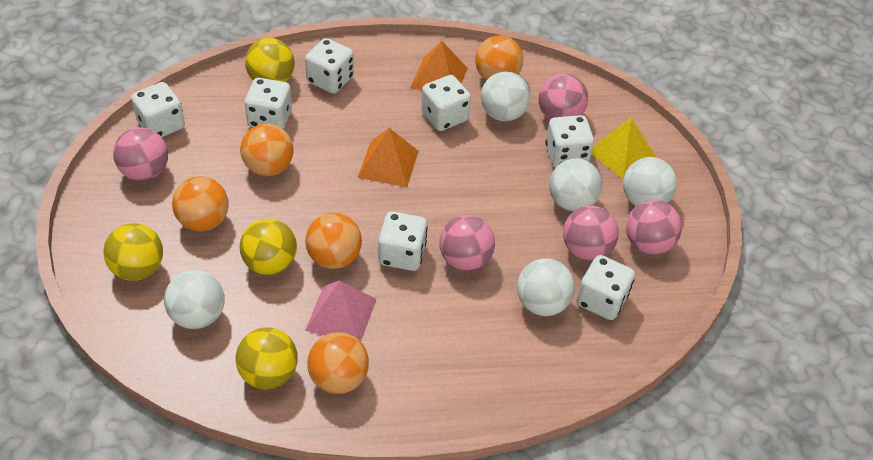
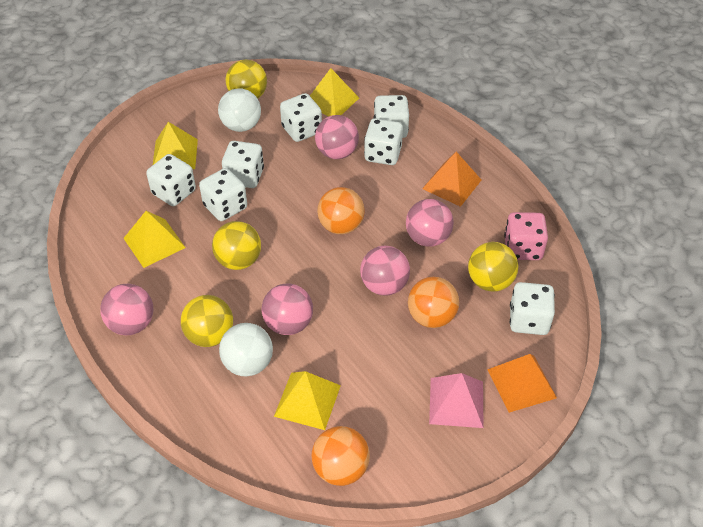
orange ball: [172,176,229,232] [240,124,294,176] [305,213,362,269] [307,332,369,394] [475,36,523,81] = 5 -> [312,426,370,486] [317,187,365,234] [408,277,459,328] = 3
pink dice: none = 0 -> [504,212,548,260] = 1
white ball: [164,270,225,329] [481,71,530,121] [517,259,575,316] [549,158,602,211] [623,157,677,206] = 5 -> [218,88,261,132] [219,323,273,376] = 2
yellow pyramid: [591,118,656,179] = 1 -> [124,211,186,268] [152,122,198,169] [274,371,341,430] [310,68,359,117] = 4

